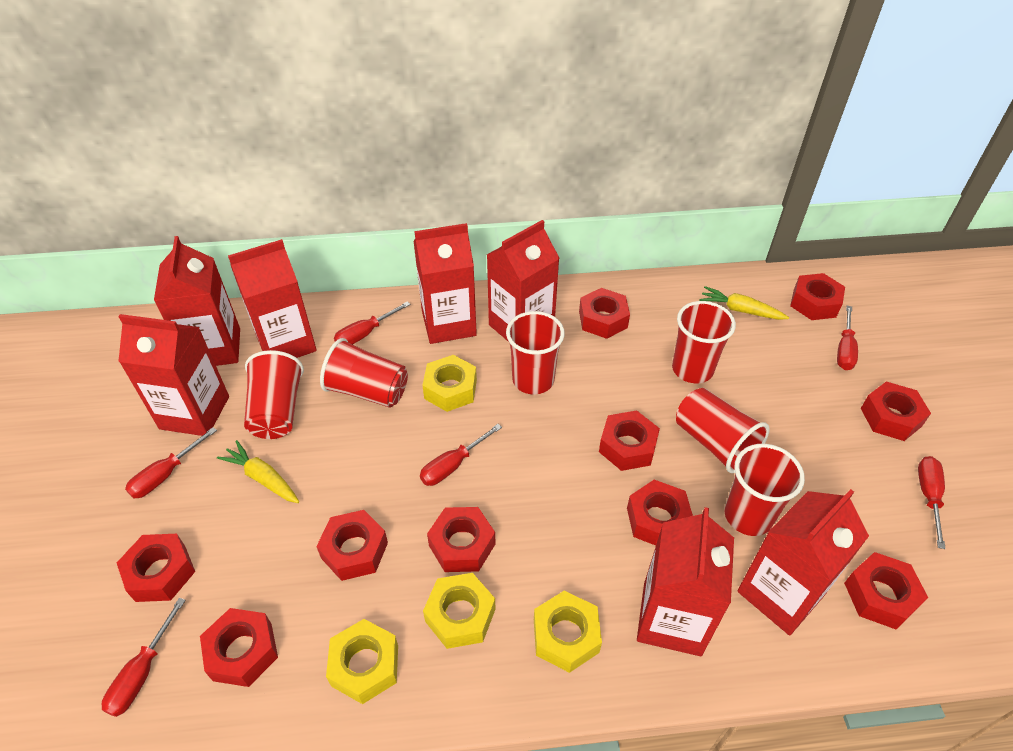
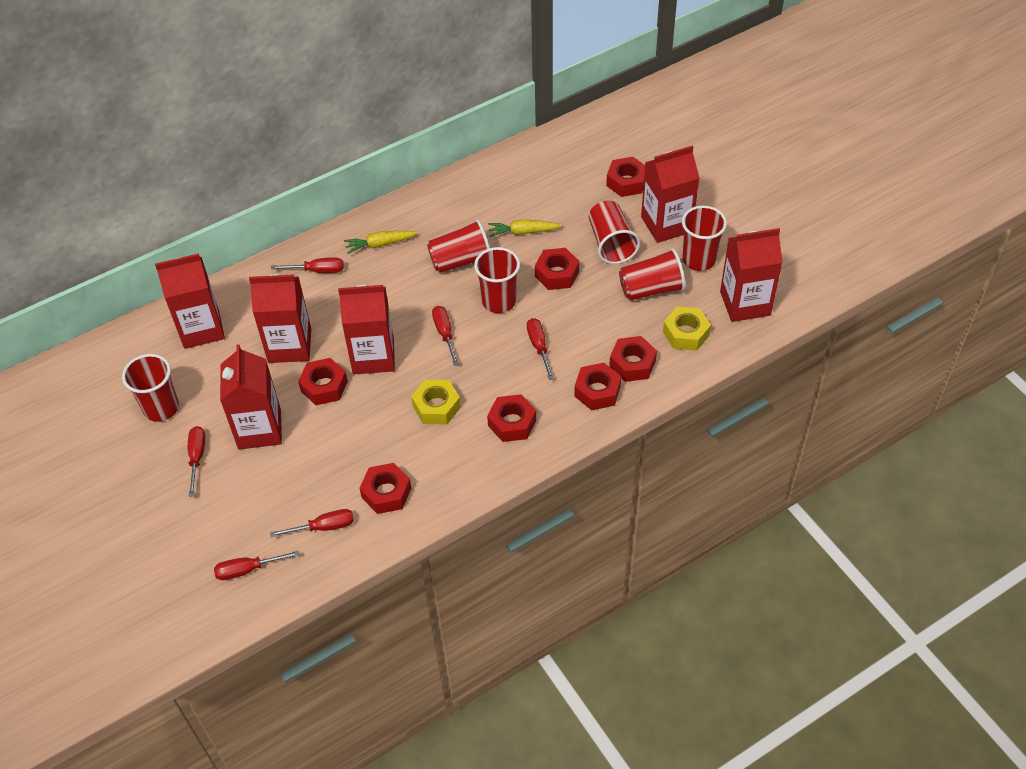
red carton: [118,314,229,436] [154,236,240,366] [228,239,317,358] [413,223,477,344] [487,220,560,342] [637,507,734,656] [737,489,869,635] = 7 -> [155,253,225,349] [220,344,282,450] [249,274,311,363] [338,284,395,375] [641,146,700,243] [720,228,783,322] = 6
red nut: [117,534,195,602] [200,608,278,687] [316,510,388,581] [427,507,495,572] [579,288,630,339] [599,410,660,471] [627,480,693,546] [790,273,845,320] [844,552,928,629] [861,382,931,441] = 10 -> [298,358,348,405] [359,463,411,514] [487,394,536,442] [535,248,579,290] [574,363,621,410] [606,157,645,197] [609,336,657,382] = 7
yellow nut: [326,619,398,704] [422,355,477,412] [423,573,495,649] [534,591,602,673] = 4 -> [411,379,461,424] [663,306,711,351] = 2

